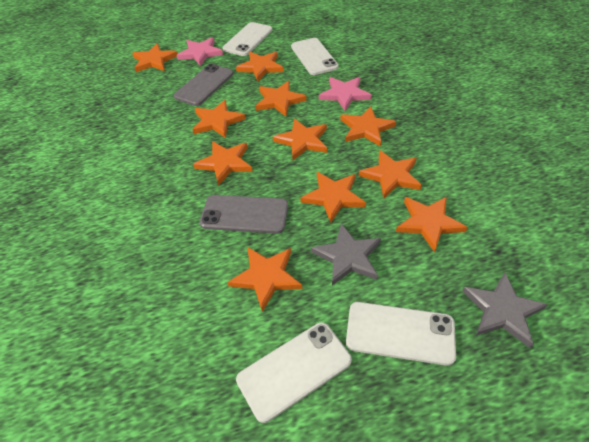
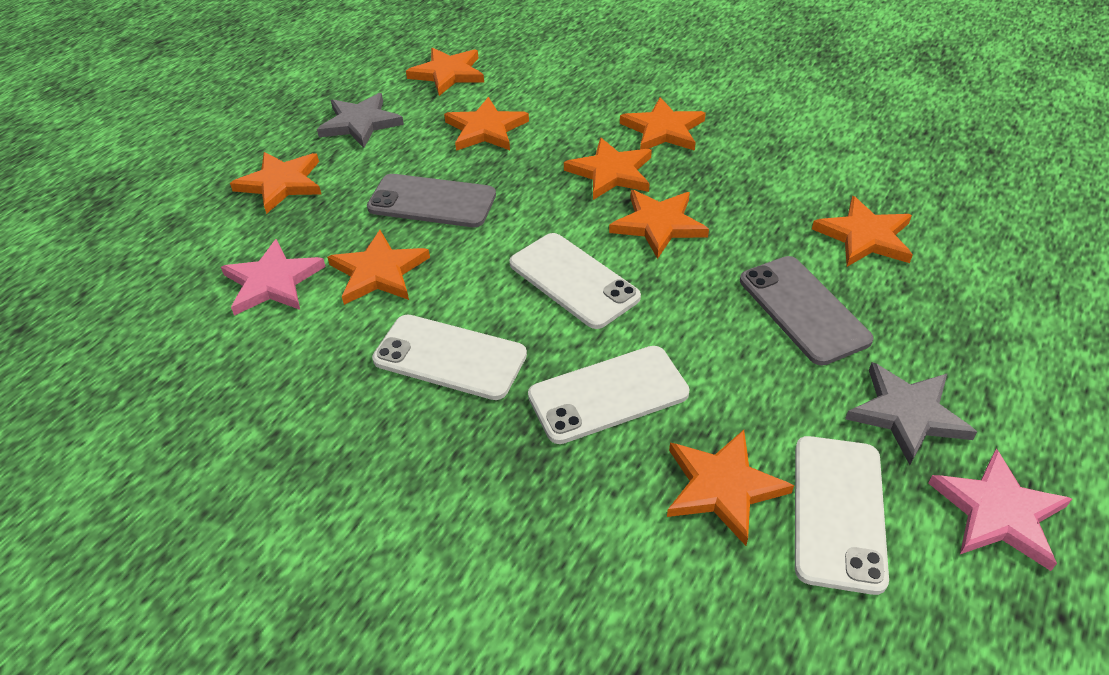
orange star: [132,44,178,72] [192,100,245,138] [193,141,253,186] [227,247,302,312] [236,52,284,81] [255,81,307,117] [273,118,327,160] [300,172,366,223] [340,106,396,147] [359,150,422,199] [396,197,468,252] = 11 -> [230,152,321,214] [327,230,430,305] [406,47,484,96] [444,97,529,151] [564,138,652,200] [609,190,709,259] [620,97,706,151] [667,430,794,546] [812,196,913,267] = 9

